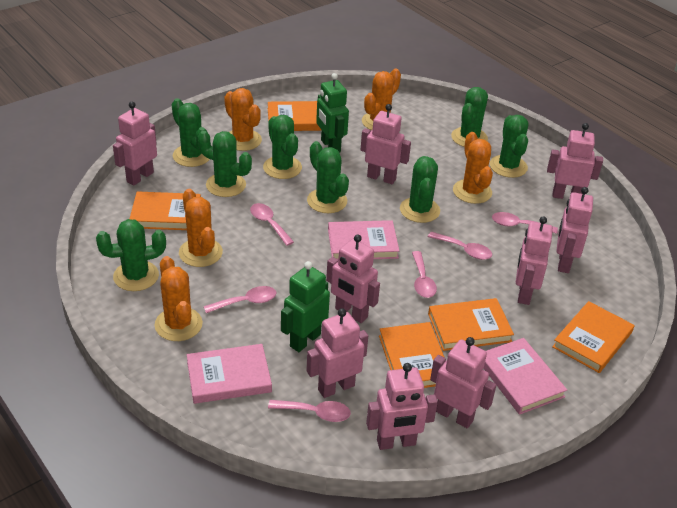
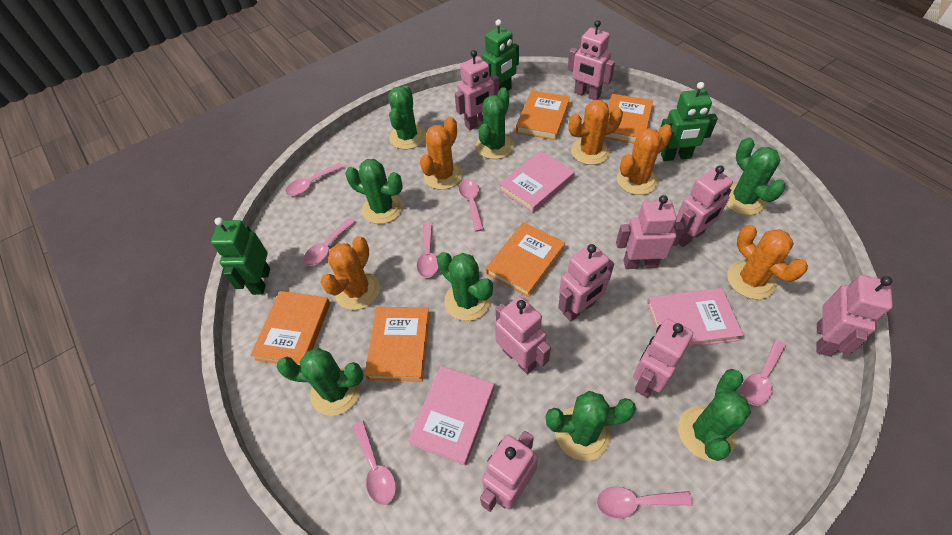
green robot: [281,261,330,352] [316,73,349,153] = 2 -> [211,217,270,295] [482,19,519,91] [660,82,718,161] = 3
pink spoon: [204,286,277,313] [250,203,294,246] [268,400,351,422] [412,251,437,298] [428,232,492,260] [492,212,558,234] = 6 -> [285,163,344,196] [303,218,356,266] [352,421,396,505] [417,223,439,278] [459,179,484,232] [597,487,693,519] [742,339,786,406] = 7

